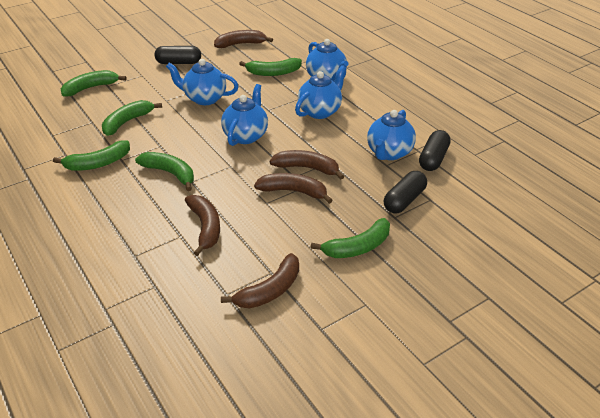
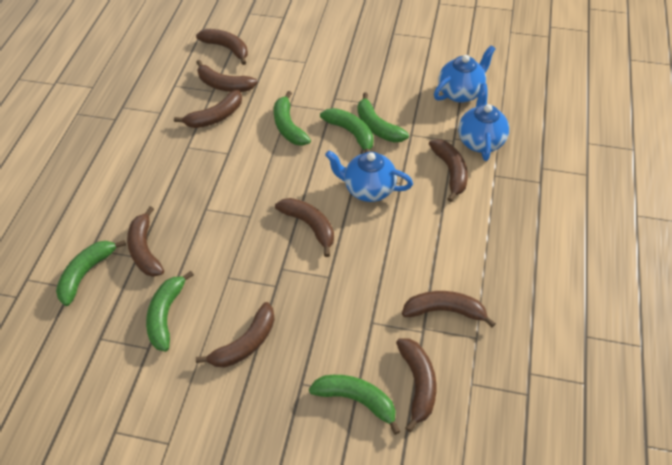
black capsule: [155,46,201,64] [384,171,427,213] [419,130,451,171] = 3 -> none = 0
blue teapot: [166,59,239,105] [221,84,268,146] [295,65,346,119] [306,39,349,82] [367,110,416,160] = 5 -> [325,150,413,202] [434,45,496,103] [458,84,509,161] = 3
brown banana: [185,195,220,256] [214,30,273,48] [221,253,299,308] [254,173,333,204] [270,150,344,179] = 5 -> [127,206,164,277] [174,90,242,128] [196,29,248,65] [196,60,258,92] [196,302,275,367] [275,198,334,257] [396,338,436,432] [402,291,496,327] [429,139,468,202] = 9

